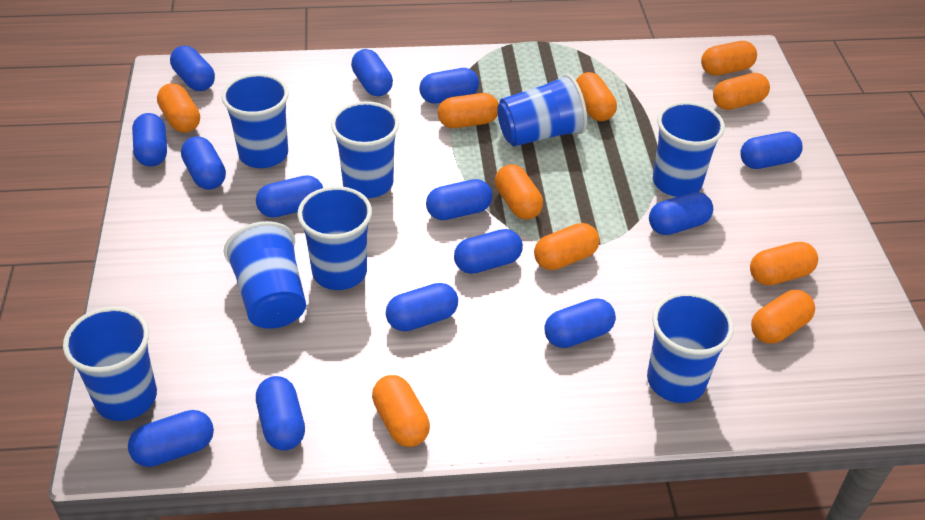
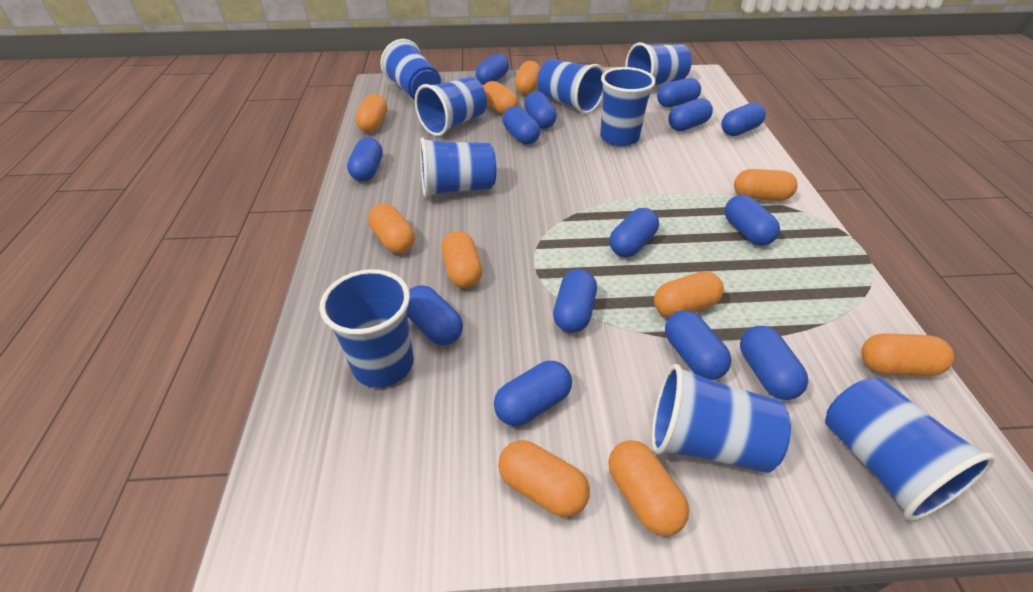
blue cup: [63,307,157,421] [221,73,289,168] [224,221,306,328] [297,186,372,290] [331,101,399,198] [497,74,587,146] [647,292,734,403] [653,102,725,197] = 8 -> [320,269,414,387] [380,39,441,100] [415,77,487,136] [420,137,496,198] [537,59,604,114] [600,67,656,146] [625,42,692,85] [652,364,791,473] [825,377,995,521] = 9

